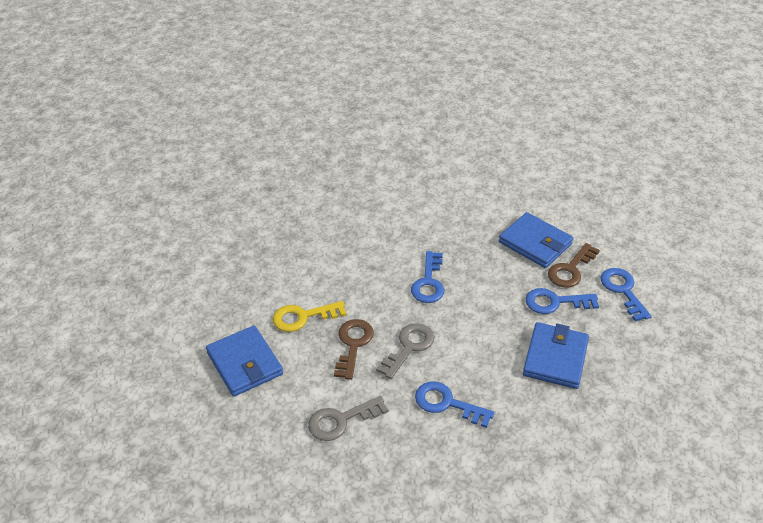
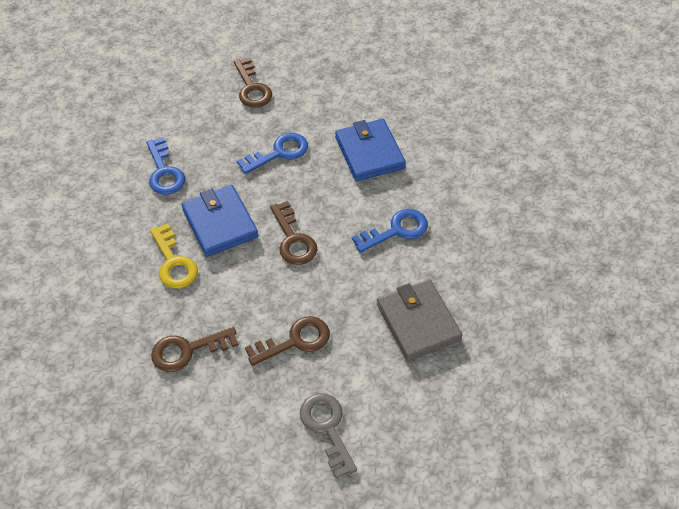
blue key: [411,251,444,303] [415,382,494,428] [526,288,599,314] [600,268,652,322] = 4 -> [146,137,185,195] [237,133,308,174] [352,209,428,253] = 3
blue wallet: [206,326,283,396] [499,212,573,268] [523,322,589,389] = 3 -> [182,185,258,257] [335,119,406,181] = 2
brown key: [334,319,374,380] [548,243,600,288] = 2 -> [151,327,239,372] [234,57,272,108] [245,316,330,366] [270,201,317,265] = 4
grey key: [308,396,388,441] [376,323,434,379] = 2 -> [300,393,357,478] = 1
grey wallet: none = 0 -> [377,280,462,361] = 1

